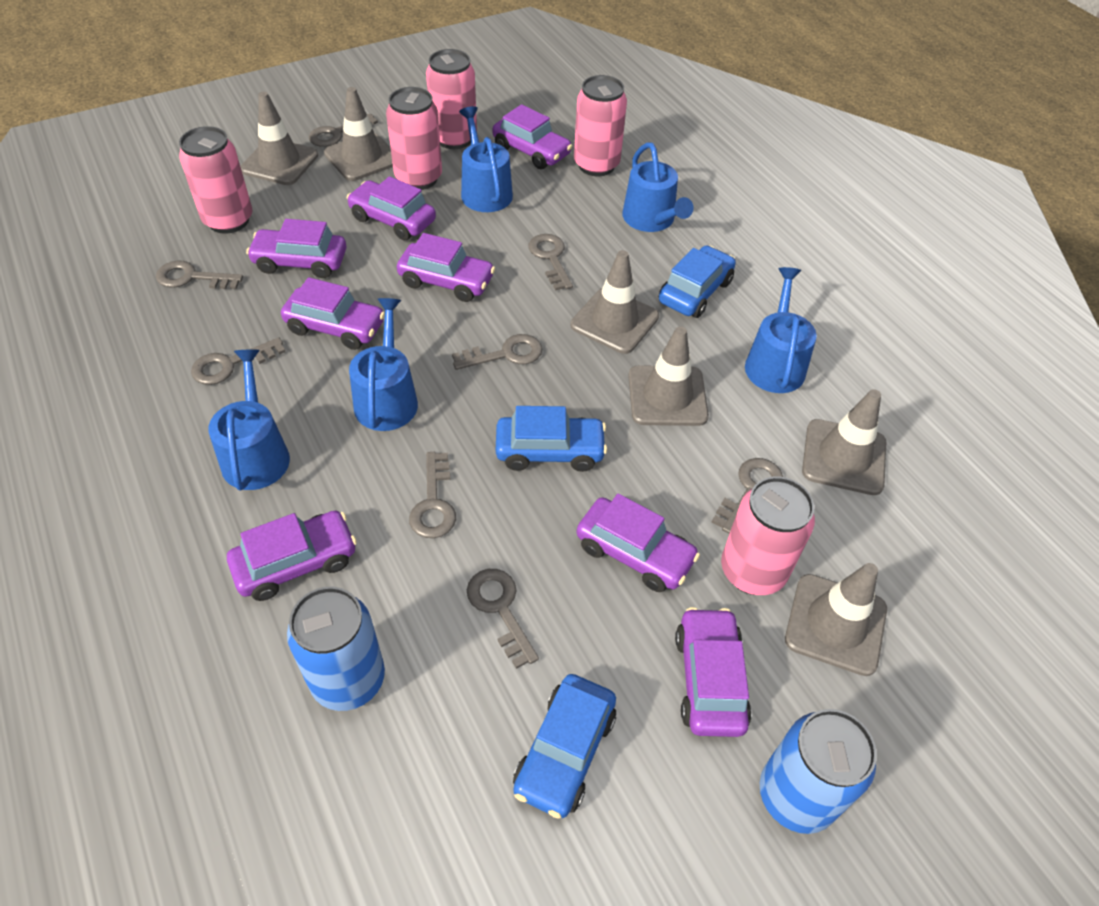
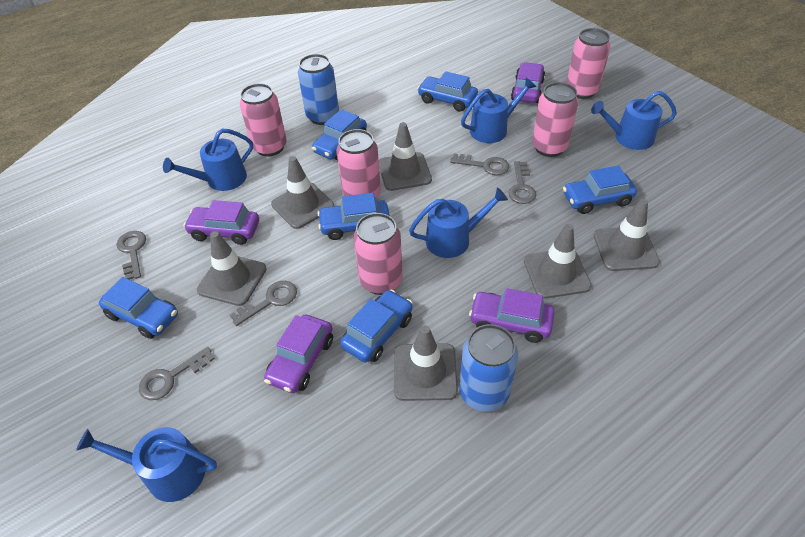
blue car: [496,406,607,472] [513,674,616,819] [659,245,736,318] = 3 -> [99,277,178,339] [312,109,367,161] [317,193,390,240] [340,289,413,362] [417,71,478,112] [563,166,637,214] = 6
grey key: [156,260,243,289] [191,337,285,385] [309,113,378,147] [409,452,456,538] [452,334,542,370] [467,569,539,669] [529,234,573,290] [712,458,783,534] = 8 -> [117,231,146,280] [139,347,215,400] [230,281,297,326] [450,154,509,175] [508,161,536,204] = 5
purple car: [227,511,357,601] [246,219,346,278] [281,277,385,350] [347,176,436,241] [397,233,495,302] [492,104,573,169] [576,493,700,592] [675,607,752,737] = 8 -> [184,200,259,245] [264,315,333,393] [469,288,555,343] [511,62,545,103] = 4

